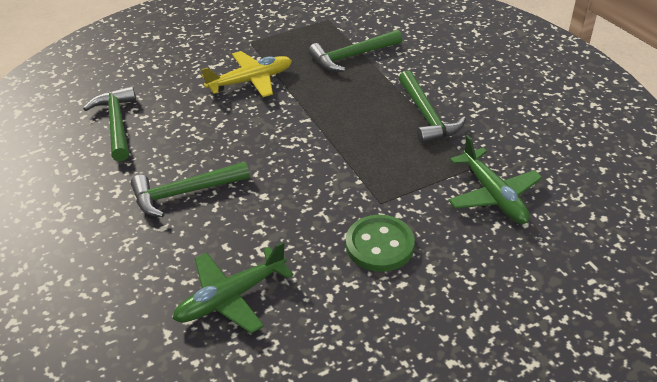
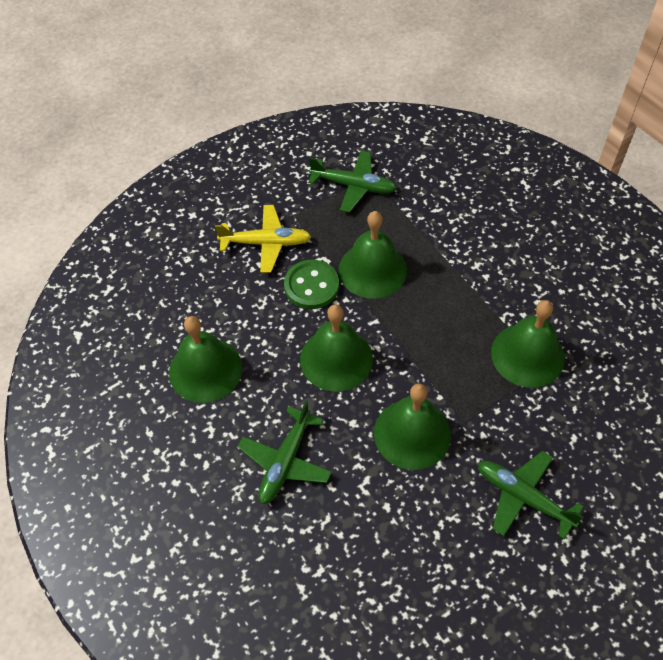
green bell: none = 0 -> [169,316,242,403] [300,304,373,392] [339,211,407,299] [374,383,451,470] [491,300,565,388] = 5
green hammer: [83,86,136,161] [131,162,250,217] [308,30,402,72] [399,70,466,144] = 4 -> none = 0
green plane: [172,242,294,334] [448,135,542,224] = 2 -> [238,400,332,504] [308,151,397,213] [478,451,584,539] = 3

